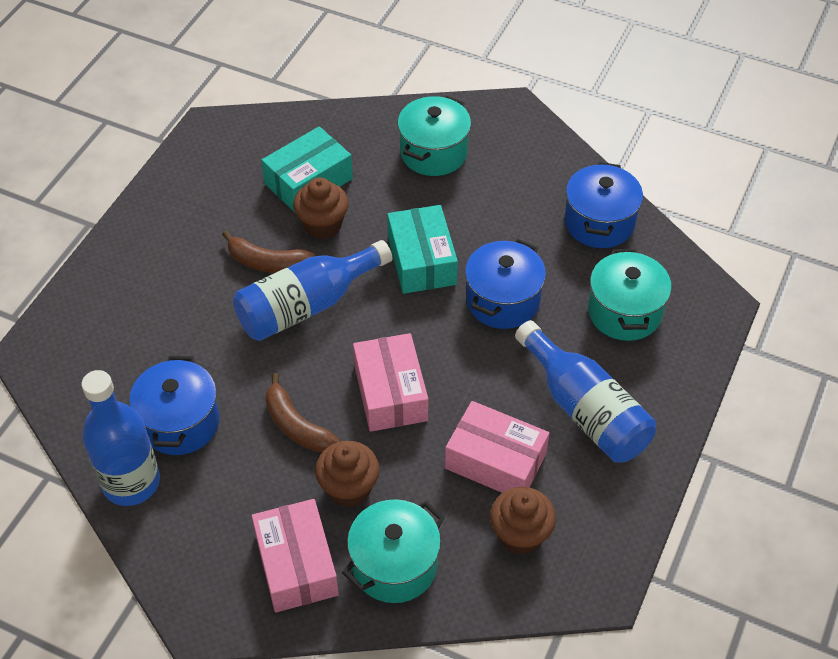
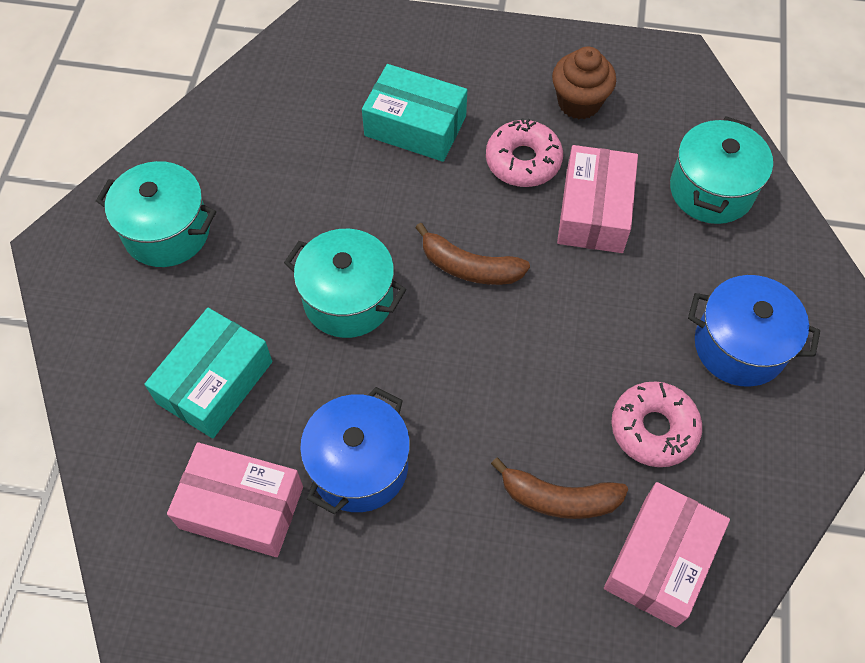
blue bottle: [81,370,160,506] [233,240,392,341] [515,320,656,463] = 3 -> none = 0
blue pot: [129,356,220,455] [465,239,546,329] [564,162,643,248] = 3 -> [300,387,410,514] [688,275,820,387] = 2
brown cupcake: [293,177,349,239] [315,441,380,507] [490,487,556,555] = 3 -> [552,46,616,119] = 1
pink donut: none = 0 -> [486,118,563,187] [611,381,702,467] = 2

